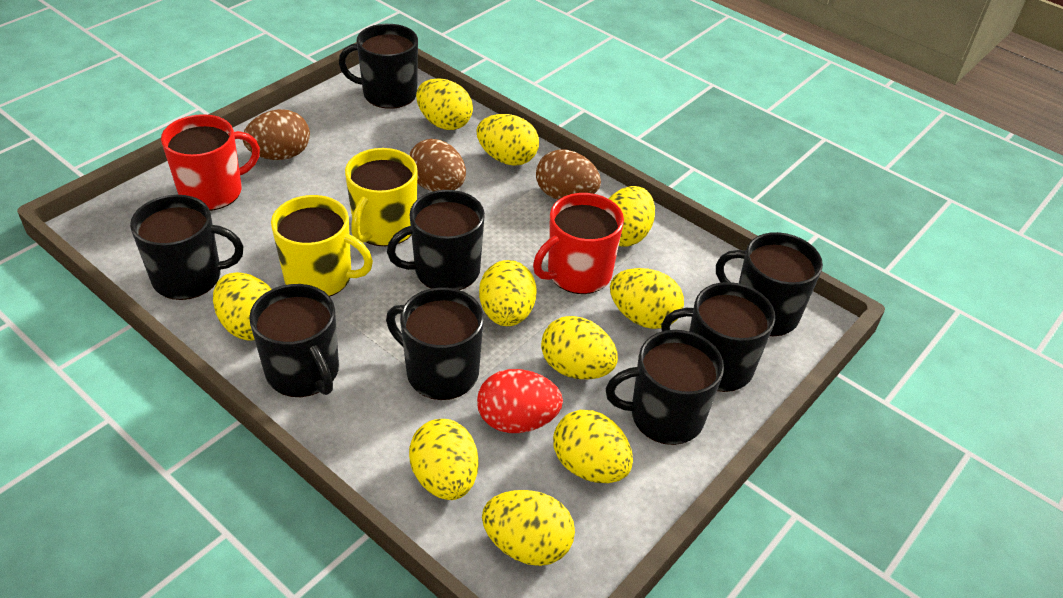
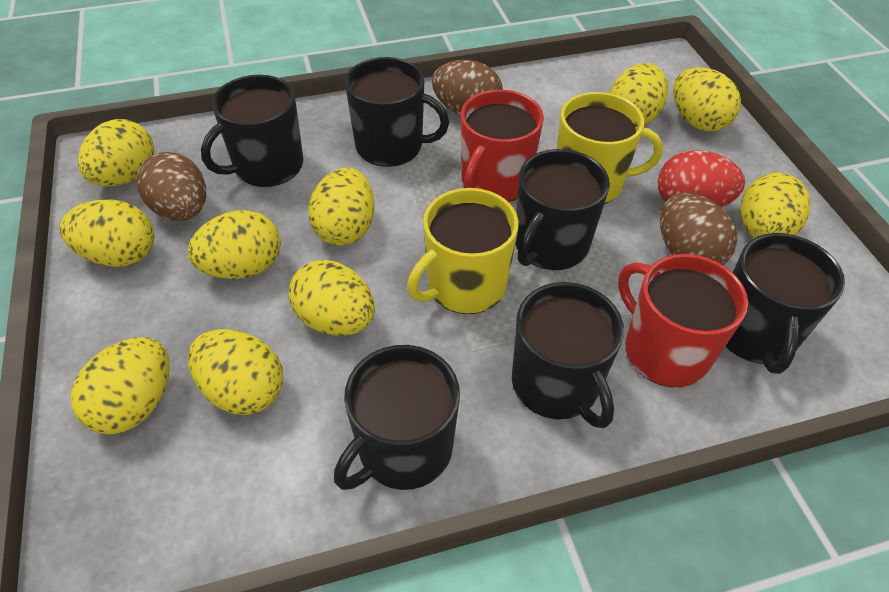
black mug: [130,195,243,300] [249,284,339,397] [339,24,418,109] [386,287,484,400] [387,190,485,290] [606,330,724,445] [661,282,775,392] [716,232,823,336] = 8 -> [201,75,303,187] [334,345,460,490] [345,57,449,167] [512,282,624,428] [515,149,610,270] [725,233,845,374] = 6

